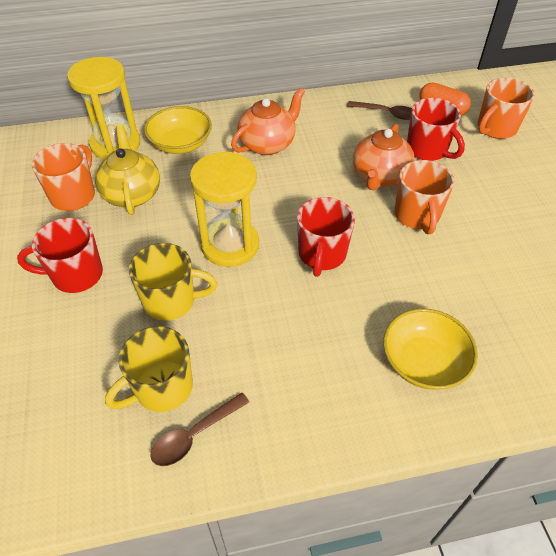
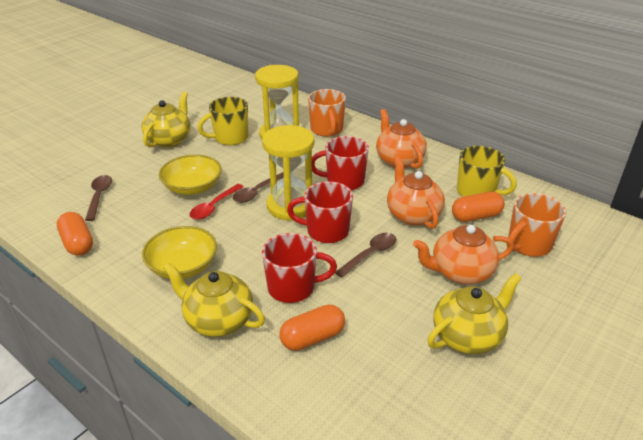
brown spoon: [150,392,249,466] [347,101,412,120] = 2 -> [85,175,112,221] [233,172,284,203] [335,233,396,278] = 3
orange capsule: [419,82,471,116] = 1 -> [57,212,93,256] [279,304,345,351] [452,192,505,222] = 3
orange mug: [32,143,95,211] [394,160,454,234] [478,78,535,139] = 3 -> [308,89,346,137] [507,193,566,257] = 2
orange teapot: [231,88,305,155] [353,124,415,190] = 2 -> [376,109,427,169] [387,156,445,229] [413,225,514,284] = 3
red spoon: none = 0 -> [190,184,244,220] = 1
yellow teapot: [95,125,160,215] = 1 -> [142,92,191,148] [163,262,265,337] [427,273,522,354] = 3

